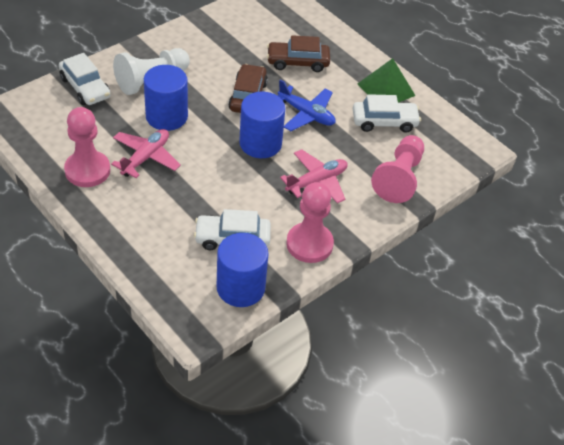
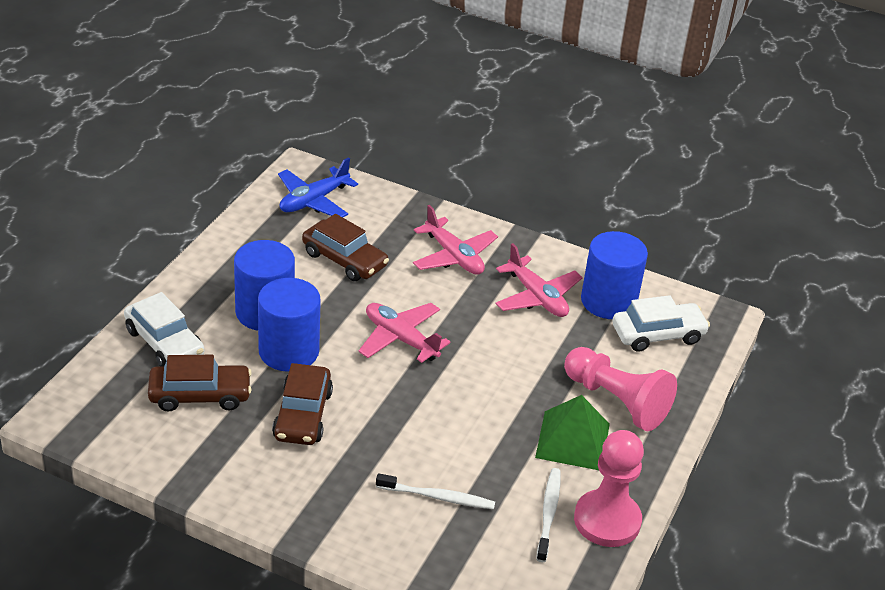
brown car: [228,64,268,113] [267,35,330,72] = 2 -> [148,355,252,412] [272,363,333,445] [302,214,389,281] = 3
pink pawn: [64,107,110,187] [286,182,334,263] [371,135,424,203] = 3 -> [564,347,677,431] [574,430,644,547] = 2
pink plane: [111,129,181,178] [280,149,347,203] = 2 -> [358,303,451,363] [413,205,498,275] [495,243,583,317] = 3
white car: [59,53,111,105] [194,209,271,250] [353,94,421,133] = 3 -> [124,292,204,366] [612,295,710,352] = 2
white pawn: [113,48,190,95] = 1 -> none = 0
white toothbrush: none = 0 -> [376,473,495,509] [536,468,561,562] = 2

